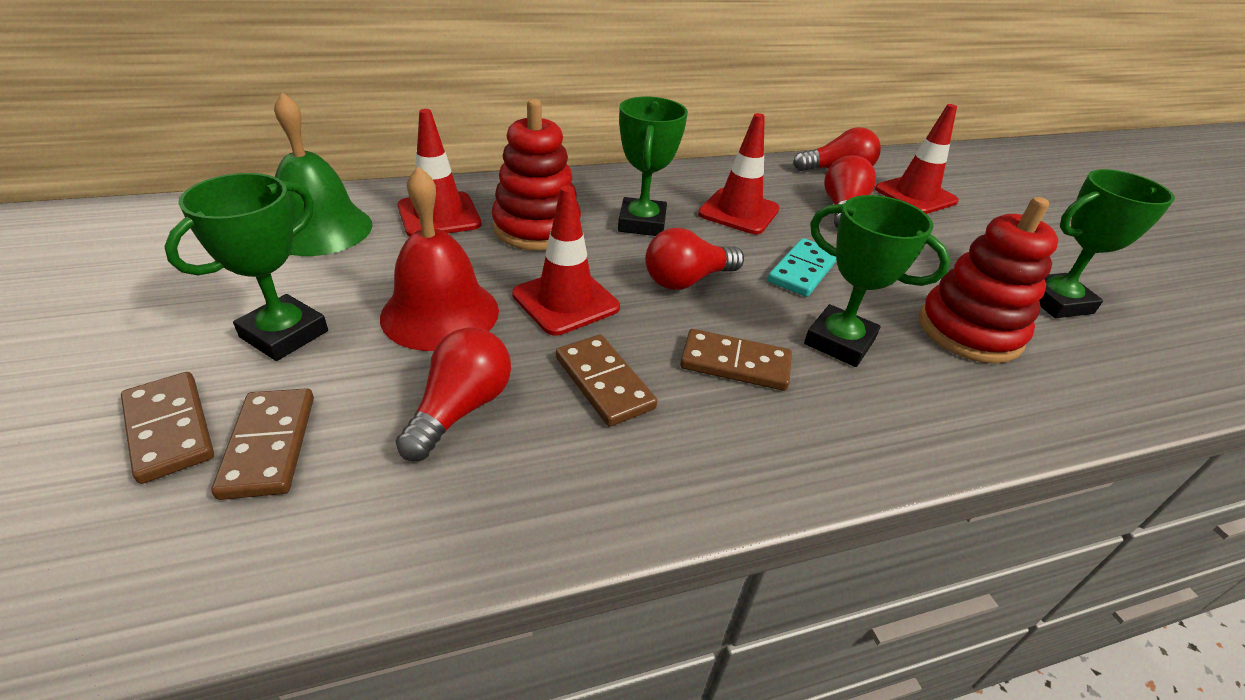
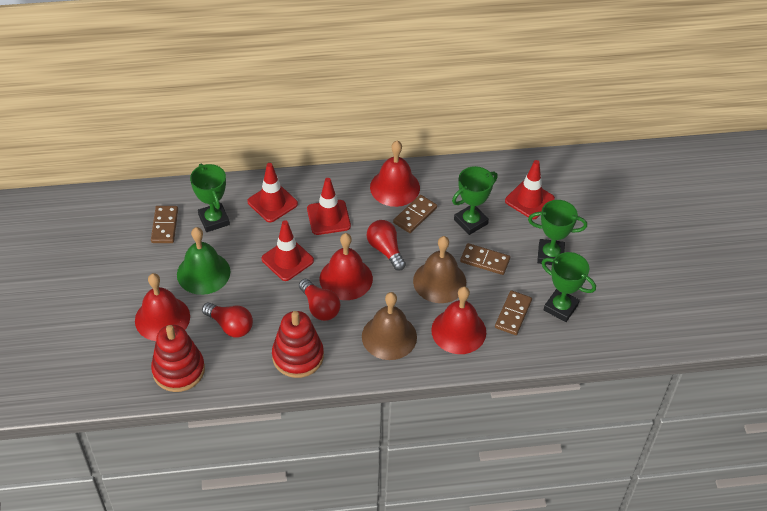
brown bell: none = 0 -> [362,292,417,360] [413,236,466,303] = 2
red bell: [380,166,499,351] = 1 -> [135,273,190,341] [320,233,373,300] [370,141,420,207] [431,286,486,354] = 4
red light bulb: [396,327,511,461] [645,228,744,290] [793,127,881,171] [824,155,876,228] = 4 -> [202,302,253,337] [299,279,340,321] [367,220,406,271] = 3
turquoise domino: [768,238,837,297] = 1 -> none = 0

